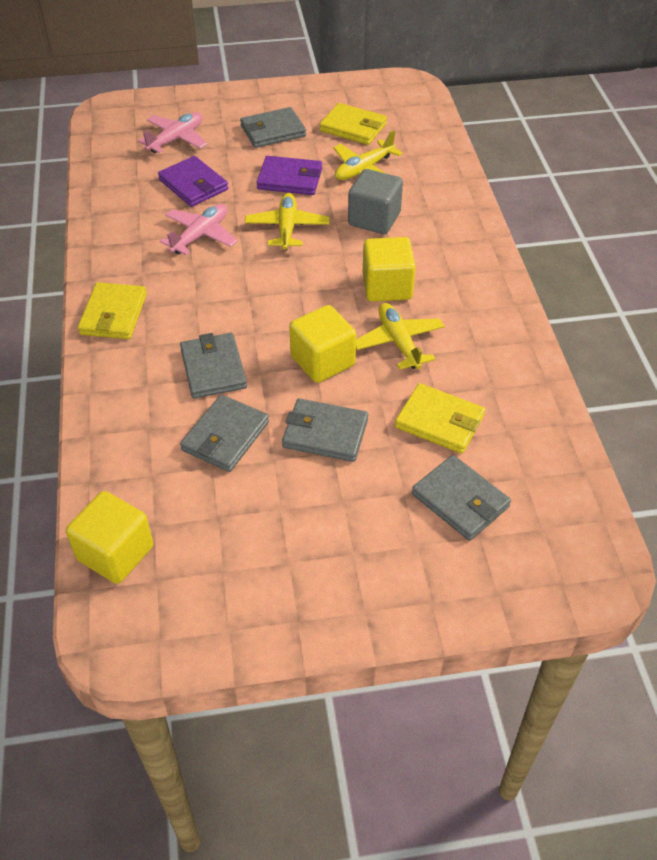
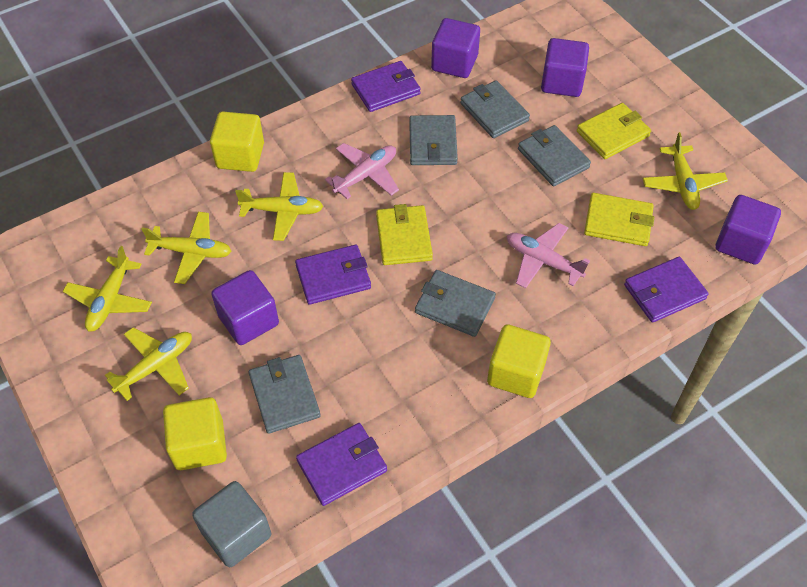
purple cube: none = 0 -> [211,270,279,345] [431,18,480,78] [541,38,589,97] [715,195,781,265] = 4
purple wallet: [158,156,228,207] [257,156,322,195] = 2 -> [295,245,371,305] [296,423,387,506] [351,61,421,112] [624,257,709,323] = 4
yellow plane: [245,193,329,250] [333,130,402,180] [356,303,445,370] = 3 -> [63,246,152,332] [105,327,192,401] [141,212,232,284] [235,172,324,241] [643,132,728,210] = 5

